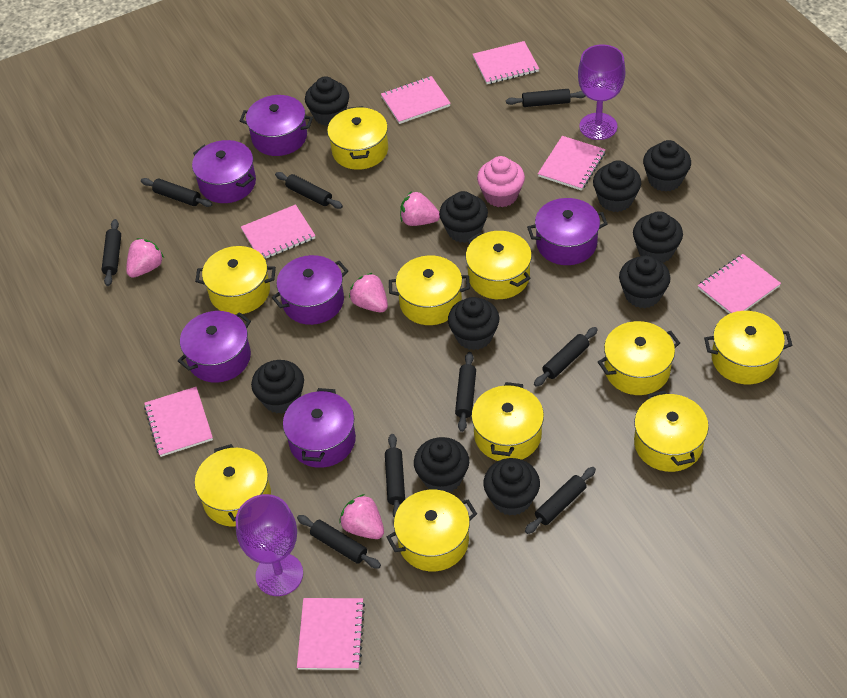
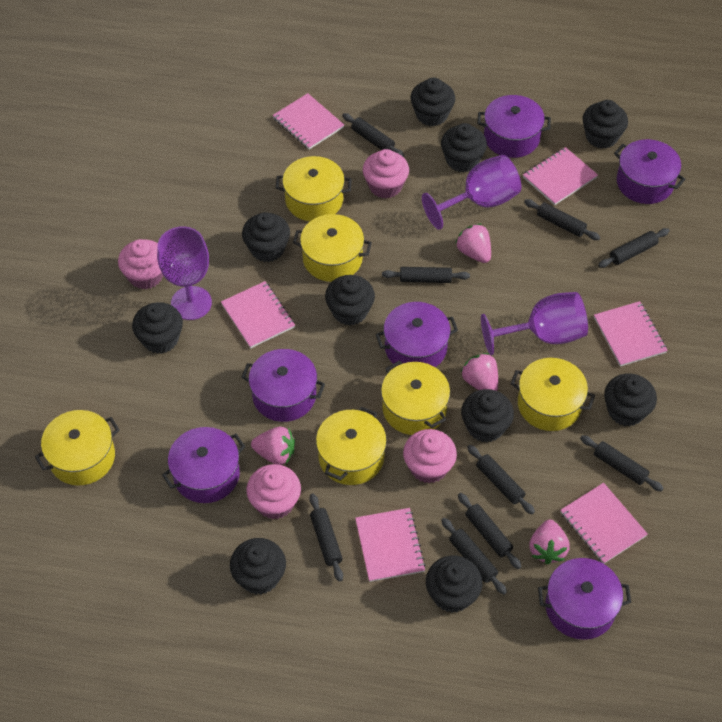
pink cupcake: [477,156,525,207] = 1 -> [118,239,163,289] [246,464,301,519] [363,149,409,199] [403,429,457,484] = 4
pink notebook: [144,387,213,457] [241,204,316,260] [297,598,365,670] [381,76,451,124] [472,41,539,84] [538,136,606,190] [698,254,781,314] = 7 -> [221,281,295,348] [273,93,344,150] [355,508,426,582] [523,147,598,205] [560,483,648,564] [594,301,668,367] = 6
purple goblet: [236,494,303,596] [578,44,626,140] = 2 -> [157,226,212,320] [422,155,522,230] [481,292,588,355] = 3
yellow pot: [195,246,276,315] [195,444,271,527] [327,106,388,170] [387,490,477,571] [389,255,470,325] [466,231,532,299] [471,382,544,461] [598,321,680,395] [634,390,709,472] [704,311,792,384] = 10 -> [35,410,120,486] [276,156,352,221] [293,214,372,282] [316,406,387,485] [381,360,450,435] [510,358,595,431] = 6

